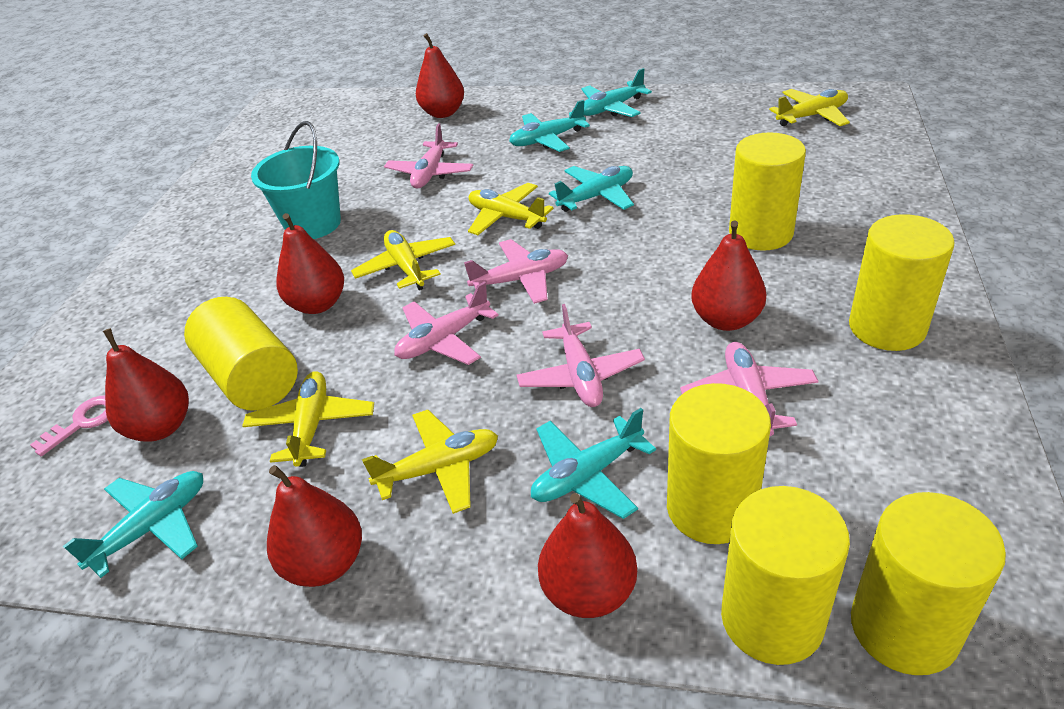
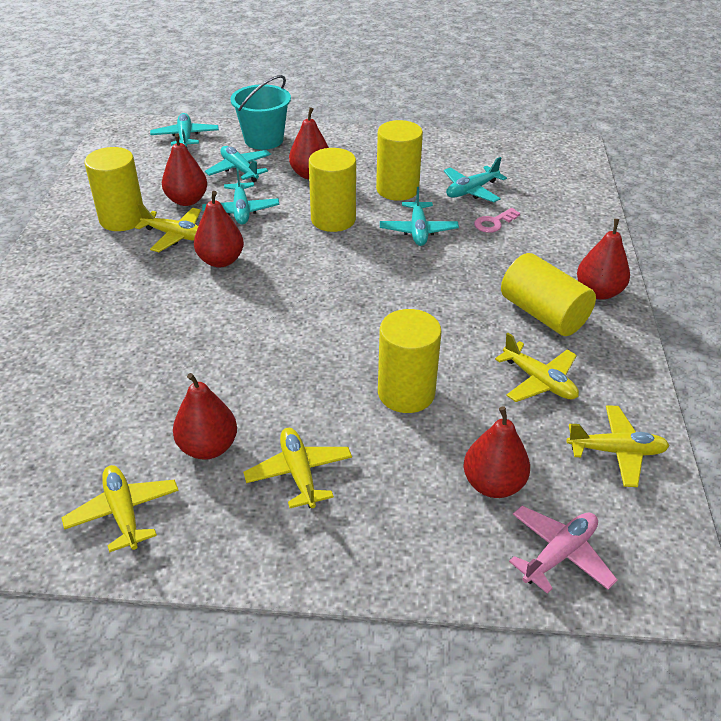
pink plane: [384,124,473,188] [394,282,499,365] [464,239,568,304] [517,304,645,407] [680,342,818,436] = 5 -> [509,506,617,594] = 1
yellow cylinder: [184,297,298,411] [667,383,771,544] [721,486,850,665] [729,132,806,251] [849,214,954,351] [851,492,1006,675] = 6 -> [84,147,143,231] [309,148,356,232] [376,120,423,201] [378,309,441,413] [501,253,596,336] = 5

